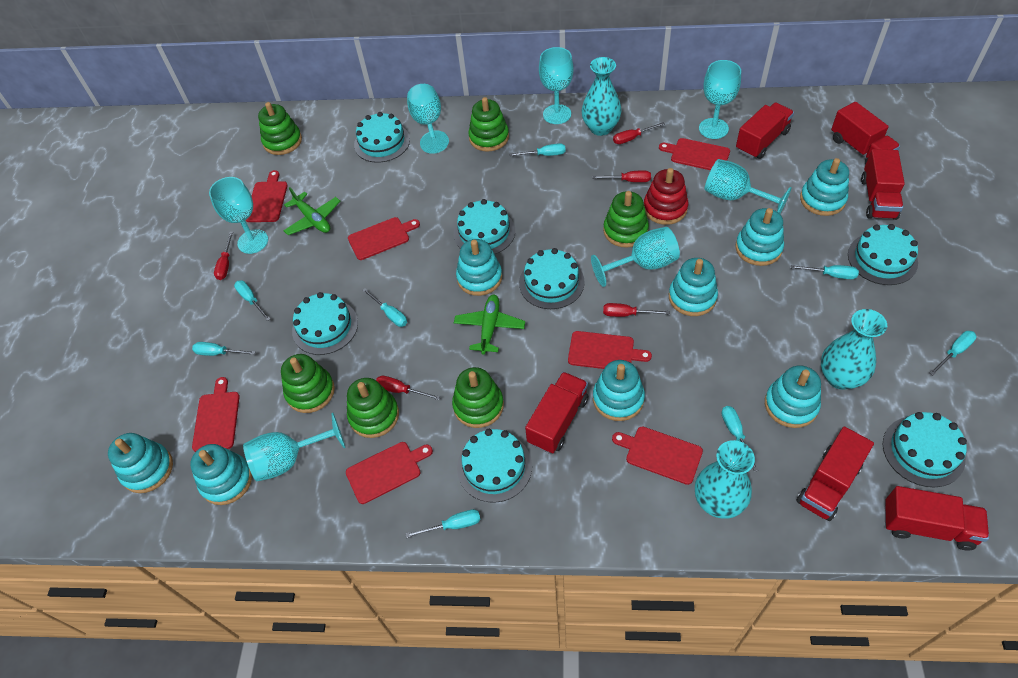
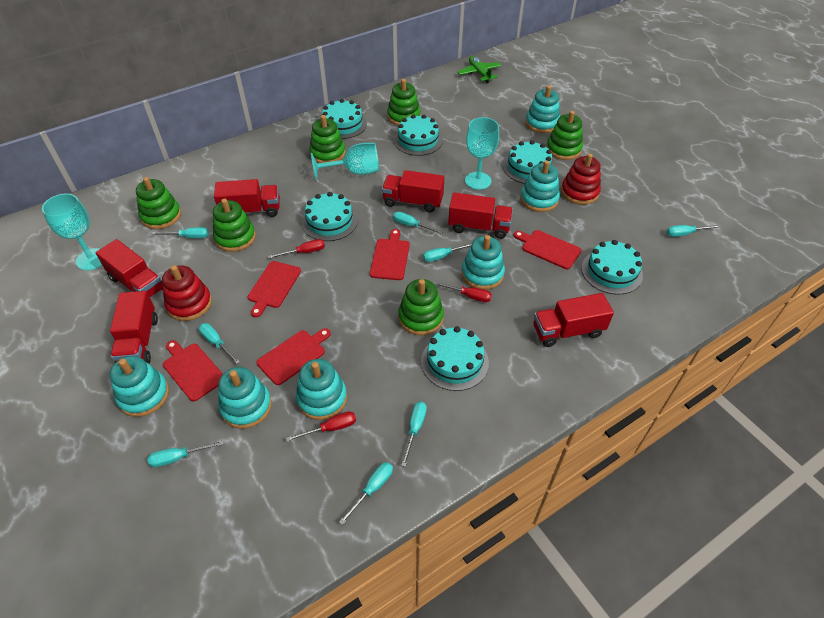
green plane: [283,187,340,235] [454,295,525,355] = 2 -> [457,56,502,83] = 1
red cutting board: [192,377,240,452] [246,170,288,222] [346,442,433,504] [348,217,420,260] [568,331,652,369] [612,427,703,485] [659,138,730,170] = 7 -> [163,340,223,402] [248,261,301,317] [257,328,331,385] [370,229,410,280] [513,230,581,269] = 5
red screwdriver: [214,232,233,280] [376,376,440,400] [592,170,651,182] [603,303,670,317] [613,122,665,144] = 5 -> [268,239,325,258] [286,411,356,442] [433,281,492,302] = 3
red stacking toy: [644,168,688,225] = 1 -> [162,265,212,321] [561,153,601,205] = 2
turquoise cake: [292,292,358,355] [354,112,410,163] [454,199,515,254] [457,429,532,503] [519,248,585,309] [848,224,918,285] [883,412,967,487] = 7 -> [302,192,358,241] [322,99,367,139] [394,114,443,156] [421,326,489,391] [503,140,554,184] [582,240,643,294] = 6
turquoise goblet: [209,177,268,254] [243,413,346,482] [407,84,449,154] [539,47,574,124] [591,227,680,287] [699,60,741,139] [705,159,792,214] = 7 -> [42,194,102,271] [311,143,379,180] [465,117,499,190] = 3
turquoise stacking toy: [108,433,173,493] [190,444,252,505] [456,239,502,296] [593,360,645,421] [669,258,718,316] [735,208,784,266] [765,365,821,428] [800,158,849,216] = 8 -> [110,356,169,417] [218,367,272,429] [296,359,347,420] [461,235,505,290] [520,160,560,212] [525,85,560,133] = 6
turquoise vase: [582,57,622,136] [695,440,755,519] [821,309,887,390] = 3 -> none = 0

